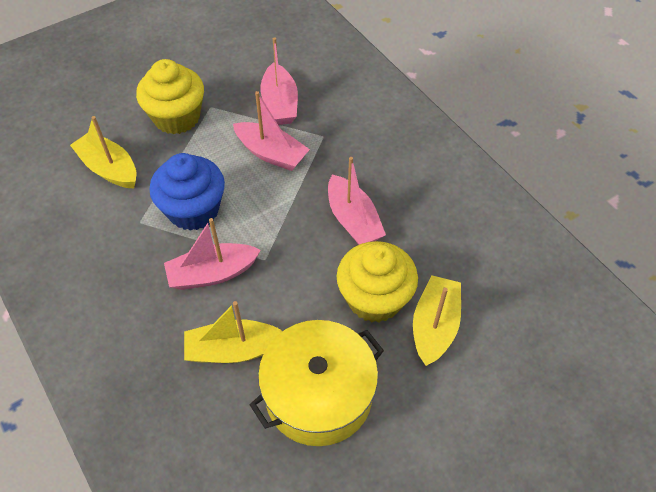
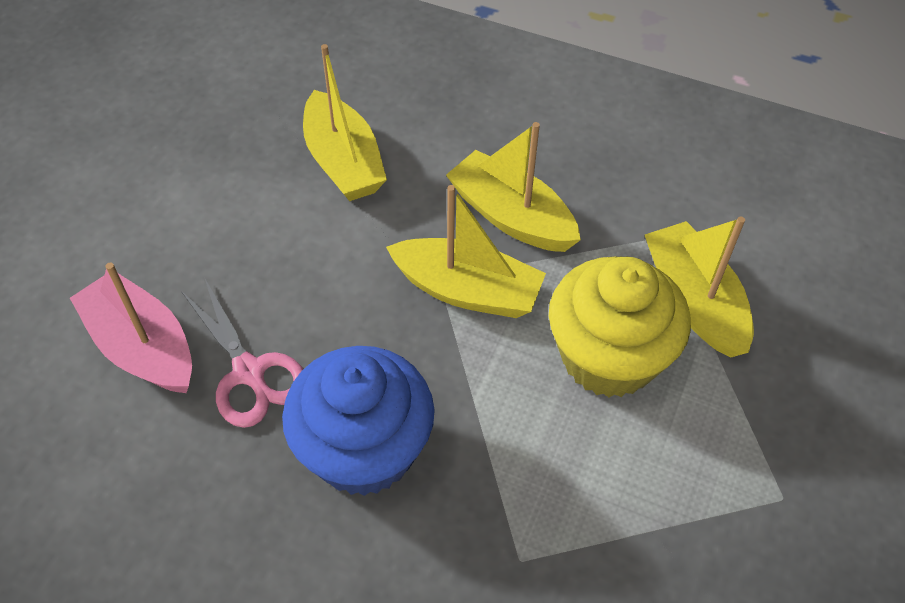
pink boat: [164,218,261,290] [233,91,310,171] [260,37,298,125] [328,157,386,245] = 4 -> [70,263,192,393] = 1
pink scissors: none = 0 -> [181,277,303,428] = 1
yellow boat: [70,116,137,188] [184,301,282,363] [413,276,461,366] = 3 -> [303,44,387,201] [386,185,546,318] [446,122,581,252] [645,216,754,357] = 4
yellow cupcake: [136,59,204,134] [337,241,418,322] = 2 -> [549,257,691,397] = 1
yellow pot: [250,320,384,446] = 1 -> none = 0

